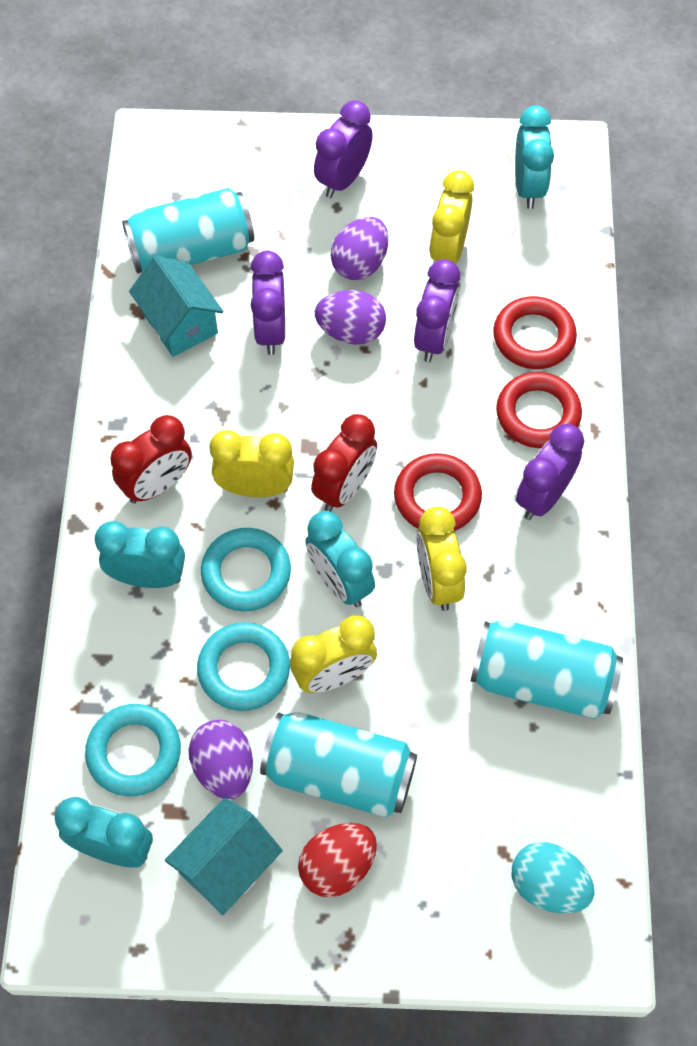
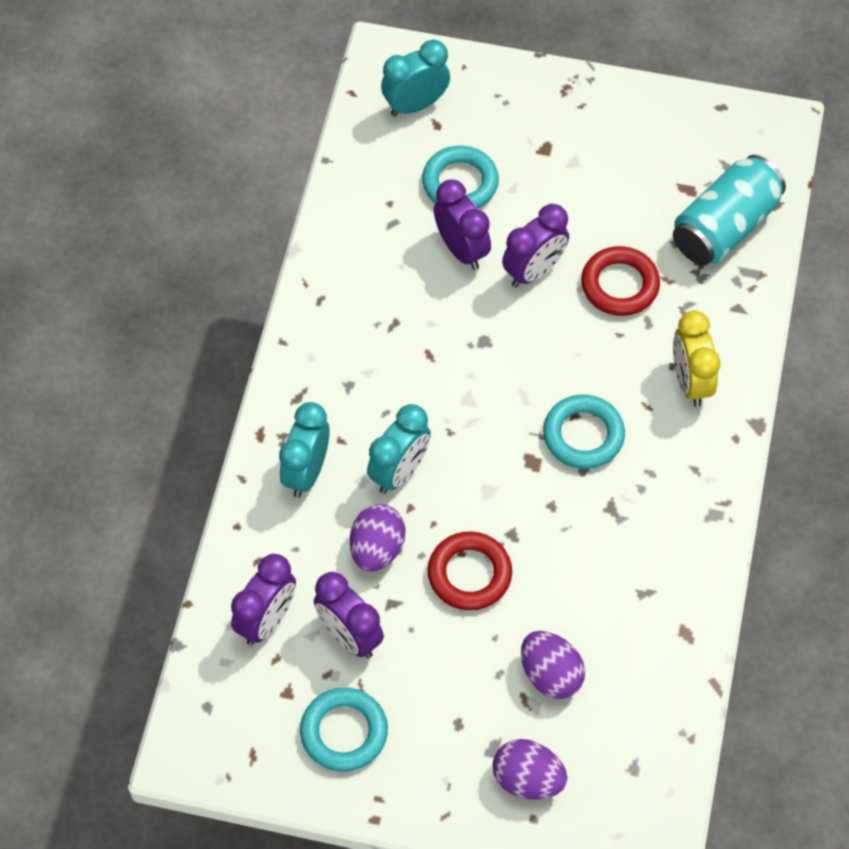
red clock: [110,415,192,503] [311,414,377,512] = 2 -> none = 0
red egg: [298,823,377,897] = 1 -> none = 0
red ring: [394,453,482,531] [493,296,577,369] [496,372,582,448] = 3 -> [427,531,512,611] [581,246,660,316] = 2
turquoise can: [122,188,254,274] [260,712,417,817] [470,620,623,719] = 3 -> [673,155,786,265] = 1
turquoise clock: [55,797,153,867] [95,521,185,588] [305,511,375,607] [515,105,554,209] = 4 -> [279,402,330,498] [367,404,431,494] [381,39,450,117] = 3
turquoise egg: [512,842,595,913] = 1 -> none = 0
turquoise house: [129,255,224,357] [165,798,283,915] = 2 -> none = 0
yellow clock: [209,430,294,497] [290,616,377,693] [416,506,467,611] [429,170,474,263] = 4 -> [673,310,721,407] = 1

